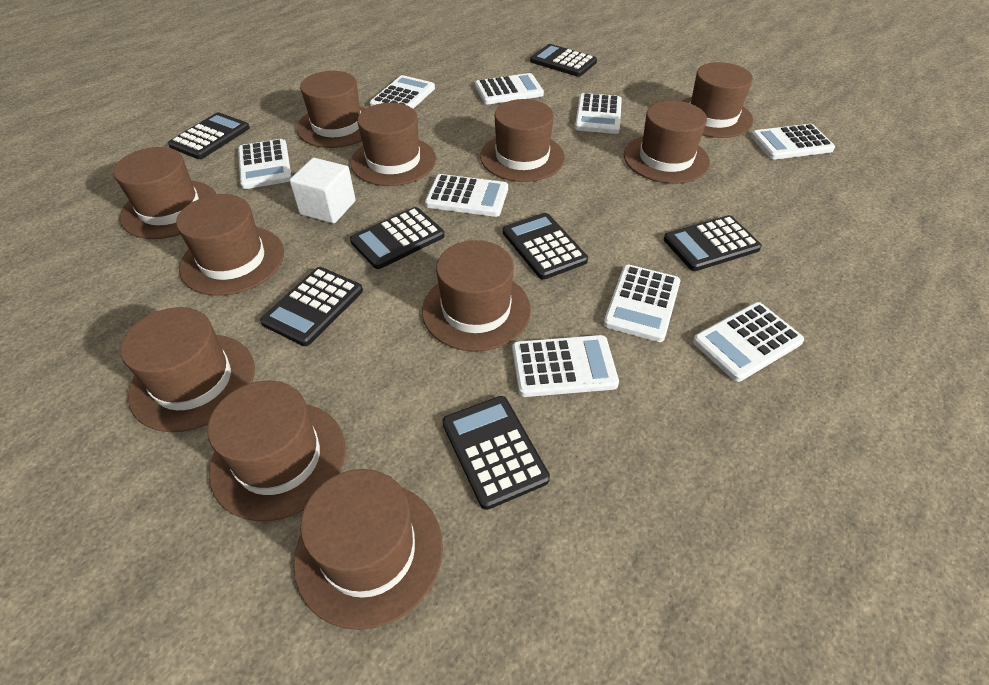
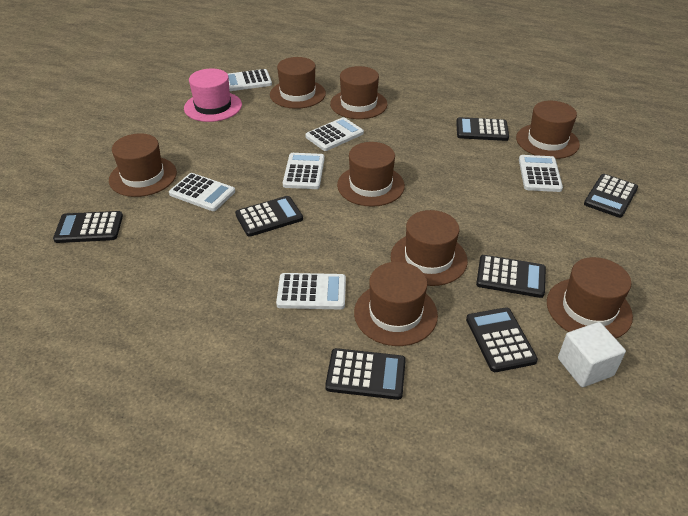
brown hat: [113,147,216,239] [120,307,255,432] [176,194,284,296] [207,381,346,521] [293,469,443,630] [297,71,366,148] [351,103,436,186] [422,240,531,351] [480,99,565,182] [624,101,710,184] [682,62,753,138] = 11 -> [109,133,177,197] [270,57,326,109] [330,66,387,119] [337,142,405,207] [354,262,438,346] [391,210,468,286] [516,101,580,159] [547,257,633,339] = 8
pink hat: none = 0 -> [184,68,242,122] = 1
white calculator: [238,139,292,189] [370,75,435,109] [425,174,508,217] [475,73,544,104] [512,335,619,397] [575,93,622,134] [604,265,680,342] [693,302,804,382] [751,124,835,160] = 9 -> [169,173,235,211] [228,69,272,91] [276,273,346,310] [283,153,325,189] [305,117,364,151] [519,155,563,192] = 6

